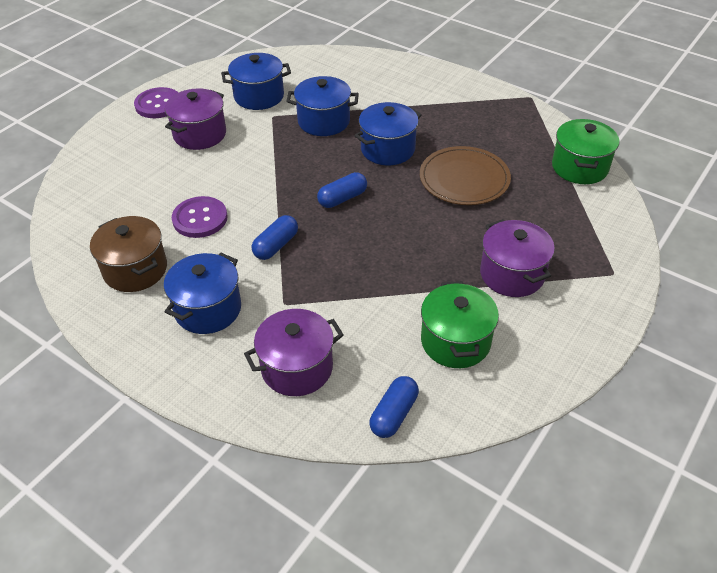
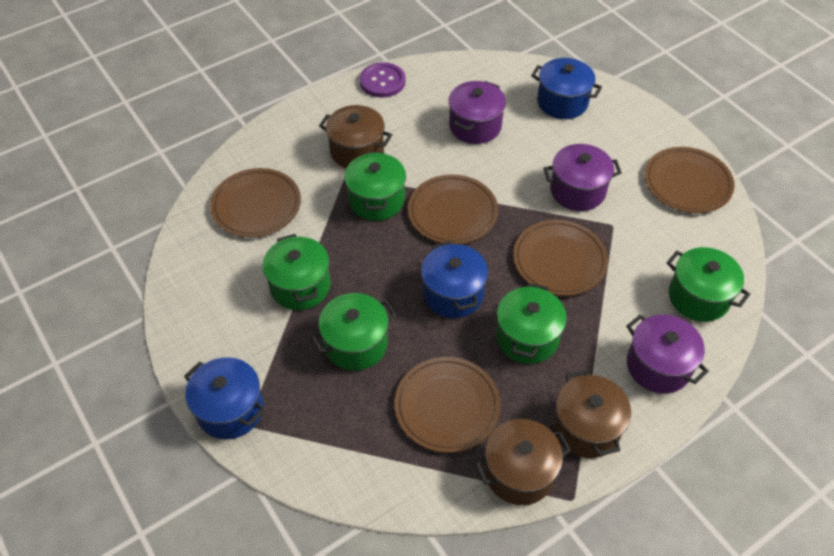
blue capsule: [252,215,298,260] [317,172,367,208] [369,376,419,438] = 3 -> none = 0
blue pot: [164,253,241,334] [221,53,291,110] [286,76,359,136] [354,102,422,165] = 4 -> [184,357,265,439] [421,241,488,318] [531,58,602,119] = 3
brown plate: [420,146,511,205] = 1 -> [210,168,301,237] [395,357,501,453] [408,175,498,244] [513,220,608,296] [645,147,734,213] = 5
brown pot: [90,216,167,292] = 1 -> [319,105,392,168] [475,419,571,505] [553,370,631,458] = 3
green pot: [421,281,499,368] [552,119,619,184] = 2 -> [262,234,330,310] [311,293,397,371] [344,151,406,221] [496,283,567,364] [666,247,750,322] = 5
purple button: [134,87,178,118] [172,196,227,238] = 2 -> [360,62,406,98] = 1

